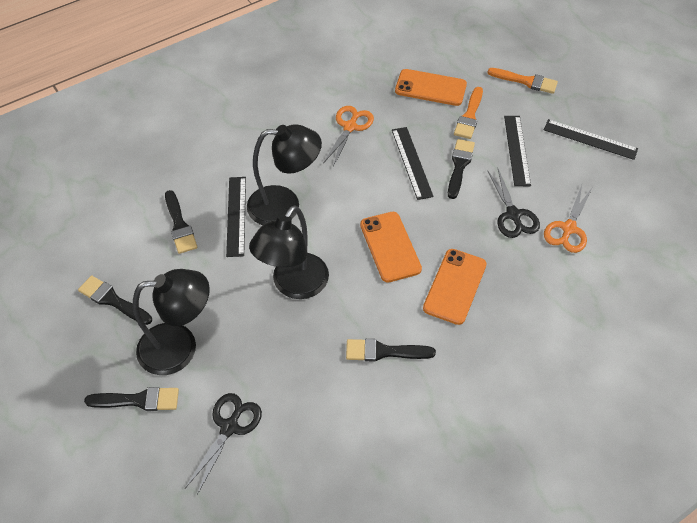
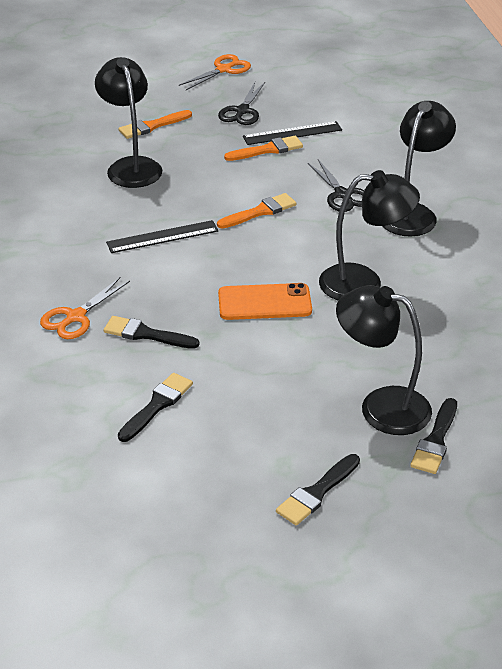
black brush: [78,276,152,325] [84,387,179,411] [165,190,198,254] [346,339,436,362] [448,139,475,199] = 5 -> [103,316,200,349] [118,373,193,442] [276,454,360,526] [410,398,457,474] = 4
black lamp: [133,269,210,375] [247,124,322,225] [249,205,329,299] = 3 -> [95,57,162,188] [319,170,420,300] [336,285,432,435] [383,101,456,237] = 4
black ruler: [226,177,246,257] [392,127,434,200] [504,116,531,186] [544,119,638,160] = 4 -> [106,220,219,253] [243,121,342,145] = 2
orange brush: [454,87,483,139] [487,68,558,94] = 2 -> [118,110,192,139] [217,193,297,229] [224,136,303,161] = 3
orange phone: [360,212,422,283] [395,69,467,106] [423,249,487,325] = 3 -> [218,283,312,320] = 1

